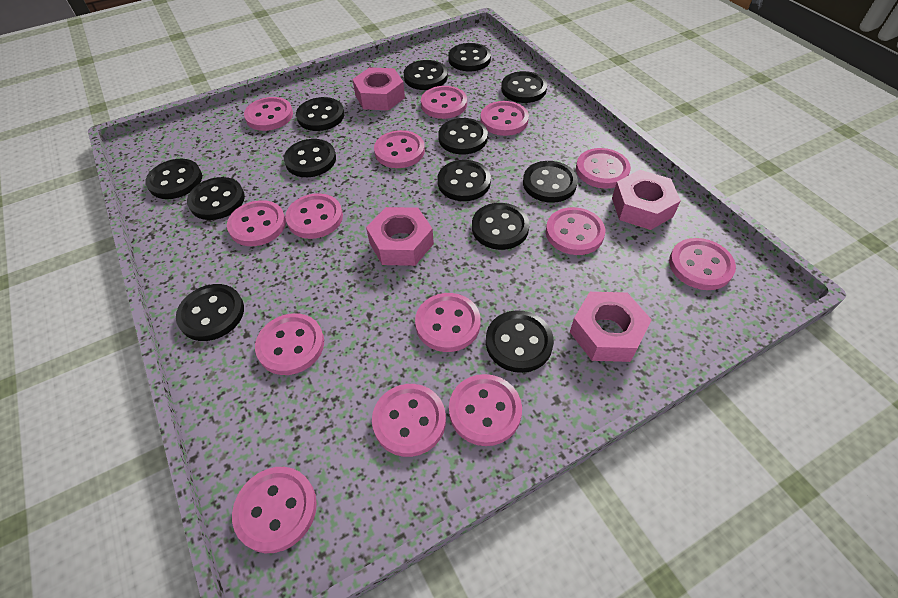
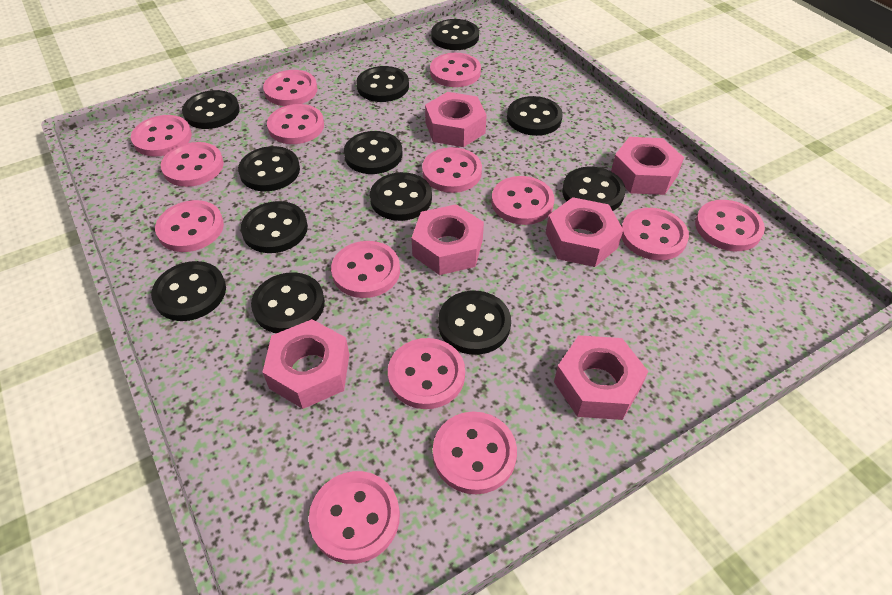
black button: [145,159,202,199] [176,284,244,341] [187,177,245,220] [284,139,336,177] [296,97,344,131] [404,60,448,90] [438,118,488,154] [438,160,491,201] [448,43,491,71] [472,203,530,250] [486,310,554,373] [501,71,547,103] [523,161,578,203] = 13 -> [151,261,226,321] [182,90,240,129] [238,146,300,191] [241,201,308,253] [251,272,325,333] [344,131,403,174] [356,66,409,102] [370,172,432,221] [431,19,479,50] [438,291,511,355] [507,96,563,136] [562,167,626,211] = 12
pink nut: [352,67,405,111] [366,207,434,266] [570,292,652,362] [612,170,681,230] = 4 -> [262,319,349,409] [411,204,484,275] [425,92,487,147] [546,197,623,267] [554,335,648,420] [611,137,684,195] = 6

